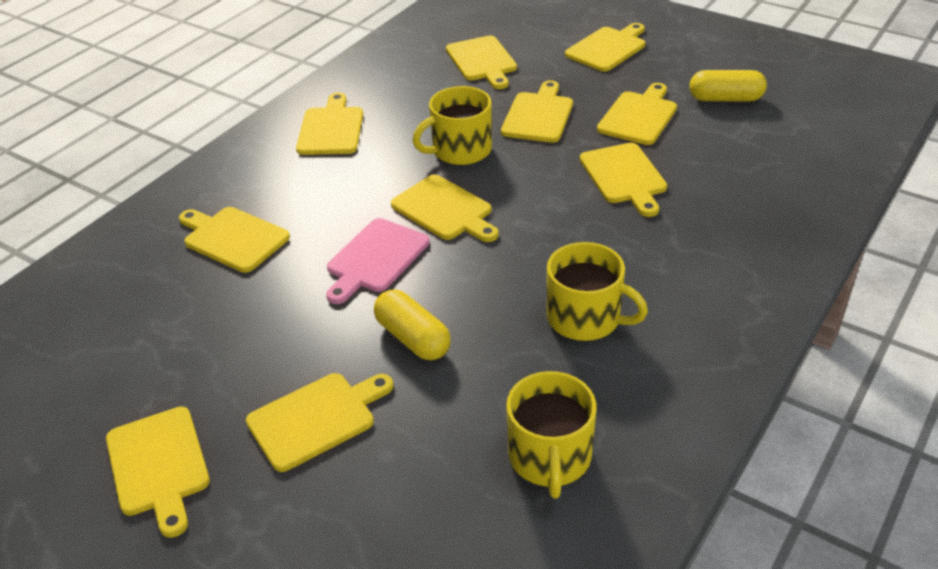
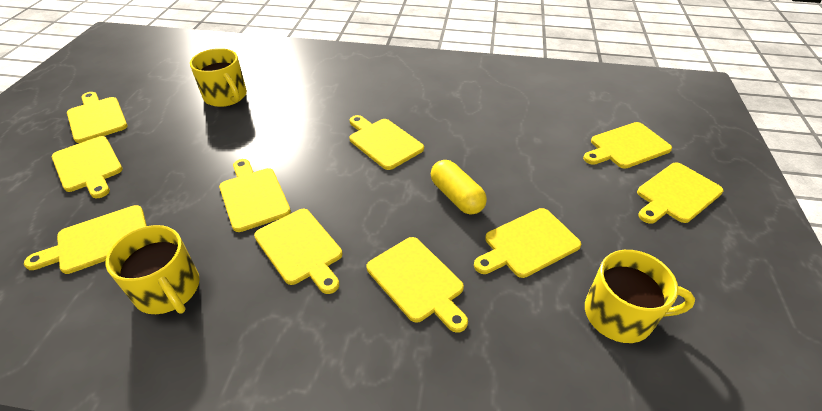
pink cutting board: [326,218,430,304] = 1 -> none = 0
yellow capsule: [374,290,451,360] [690,70,767,101] = 2 -> [431,160,487,214] = 1

